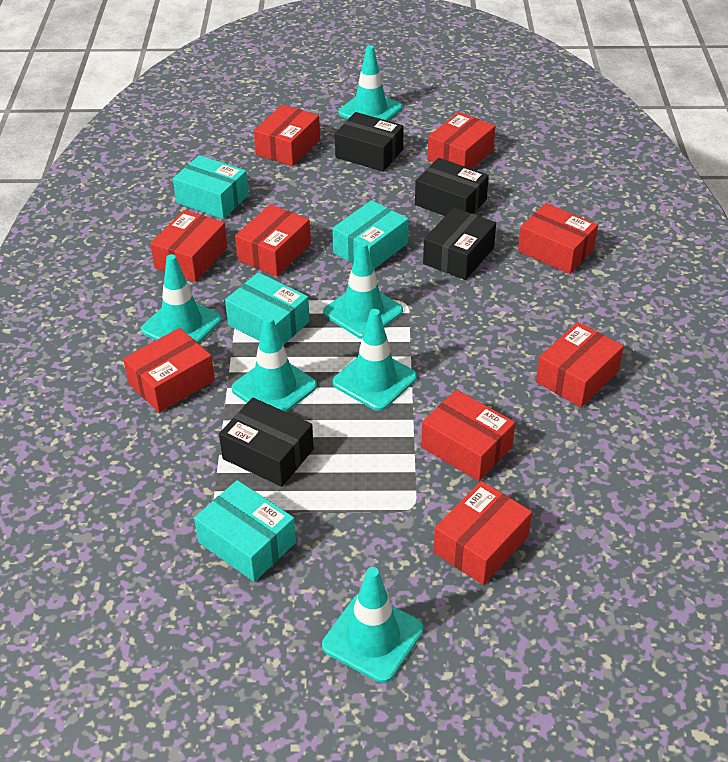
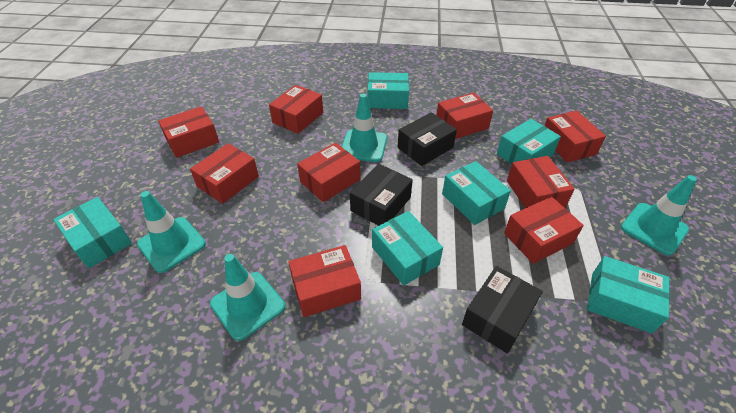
black box: [219,398,314,487] [335,112,404,172] [415,158,489,216] [423,208,496,280] = 4 -> [350,164,413,226] [398,113,457,166] [462,266,543,354] = 3
turquoise box: [173,155,249,219] [194,480,296,582] [225,272,310,345] [332,200,408,269] = 4 -> [53,197,132,268] [368,72,409,109] [372,211,443,286] [442,161,511,225] [497,119,561,165] [587,256,670,334] = 6
turquoise traffic cone: [141,254,222,344] [231,316,317,412] [322,567,423,683] [323,241,403,339] [333,309,417,411] [338,45,402,121] = 6 -> [137,191,206,273] [210,254,285,341] [341,94,387,162] [621,175,697,256] = 4

